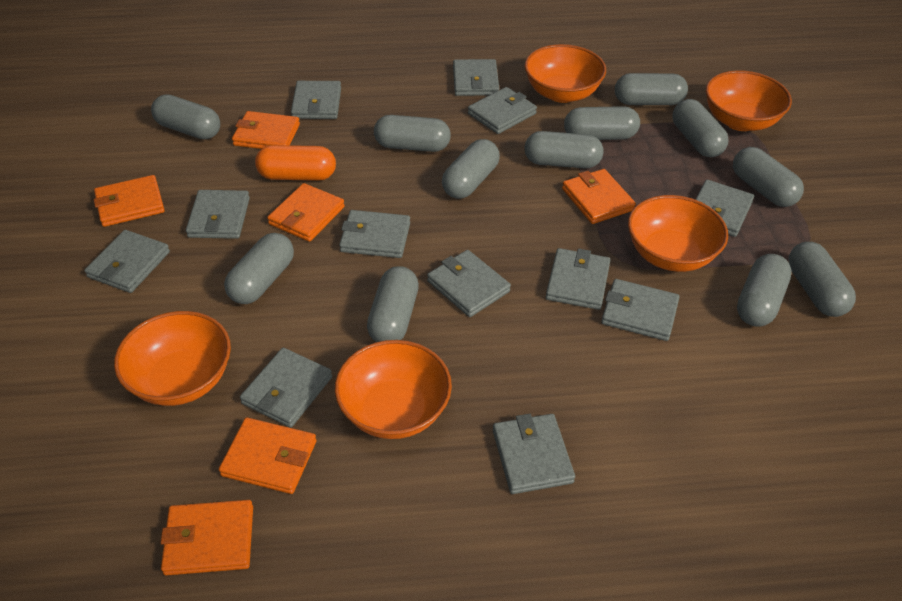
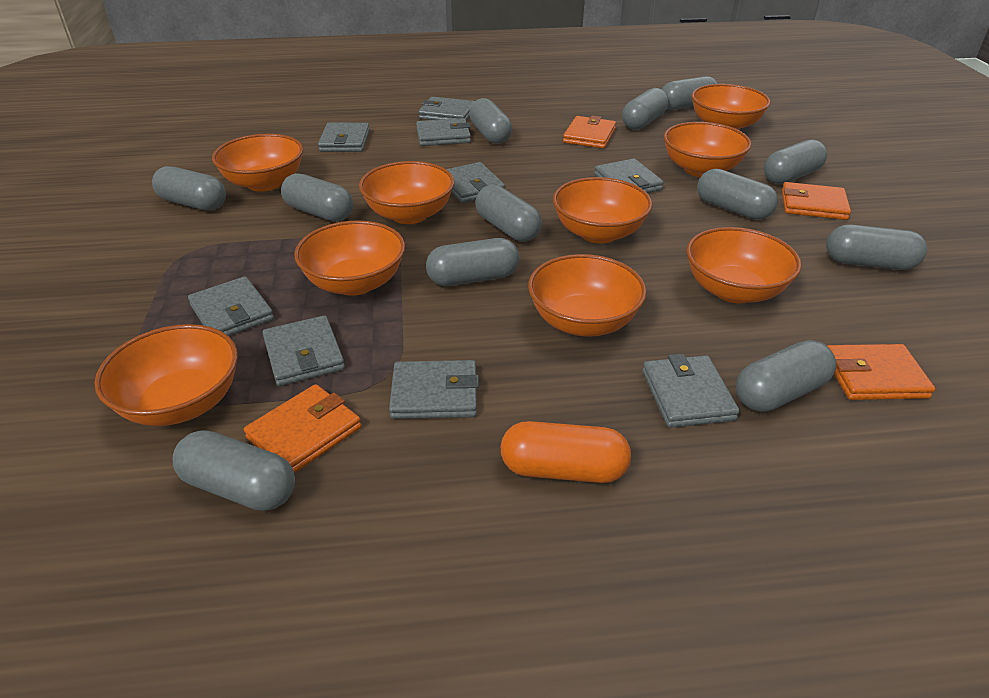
grey wallet: [85,230,170,293] [186,190,250,239] [240,348,332,428] [291,81,341,119] [339,210,410,258] [427,250,511,317] [453,59,499,96] [468,87,537,134] [493,414,575,494] [546,248,610,310] [601,279,679,341] [695,180,754,237] = 12 -> [188,276,274,336] [262,315,345,386] [318,123,370,152] [389,360,479,419] [416,118,471,146] [418,97,475,120] [446,162,505,203] [594,158,664,193] [642,354,740,428] = 9
orange bowl: [114,311,231,406] [335,340,452,439] [525,44,606,103] [628,195,728,272] [706,70,792,131] = 5 -> [94,324,238,426] [212,134,303,192] [294,220,405,296] [359,161,454,224] [528,254,647,337] [553,177,652,243] [664,122,751,177] [686,227,801,303] [691,84,770,130] = 9
orange wallet: [94,175,165,227] [160,500,253,576] [219,417,317,494] [232,111,300,149] [267,183,345,242] [562,169,636,224] = 6 -> [244,384,361,473] [563,116,616,148] [782,182,851,220] [827,344,935,400] = 4

